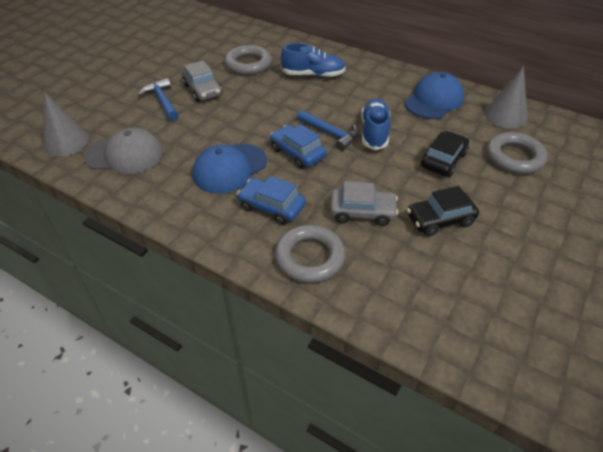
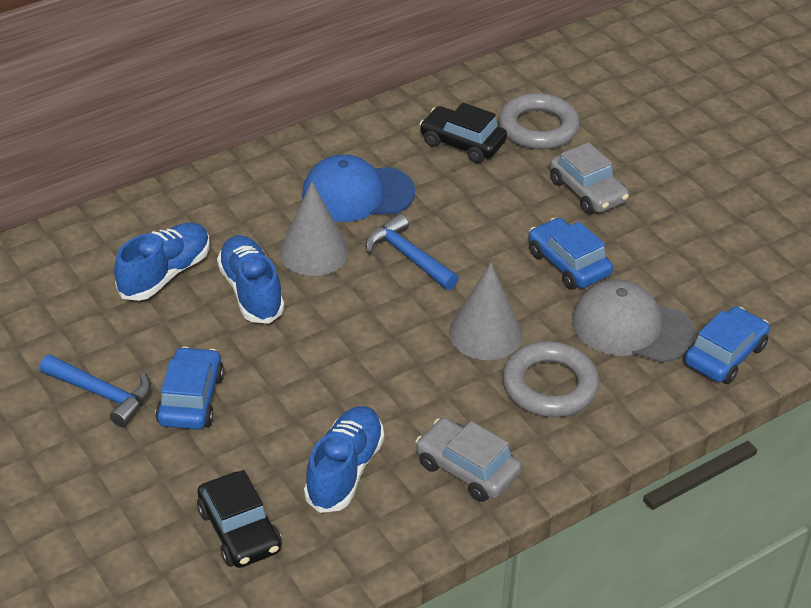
blue cap: [193,143,267,194] [405,72,464,119] = 2 -> [302,154,415,222] = 1
blue car: [237,176,306,225] [270,124,327,169] = 2 -> [155,346,224,430] [529,218,613,290] [684,306,770,384] = 3
blue shoe: [281,43,346,77] [361,98,390,150] = 2 -> [114,222,210,301] [217,235,285,324] [304,406,384,513] = 3
grey ring: [225,45,272,75] [275,225,345,283] [487,132,548,174] = 3 -> [499,93,580,150] [503,341,599,417] = 2

